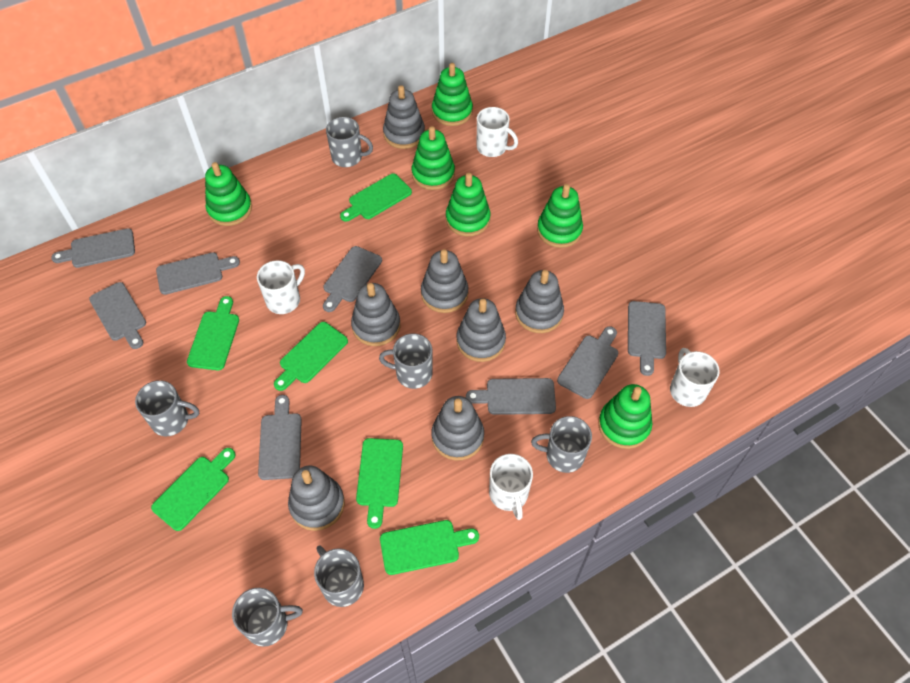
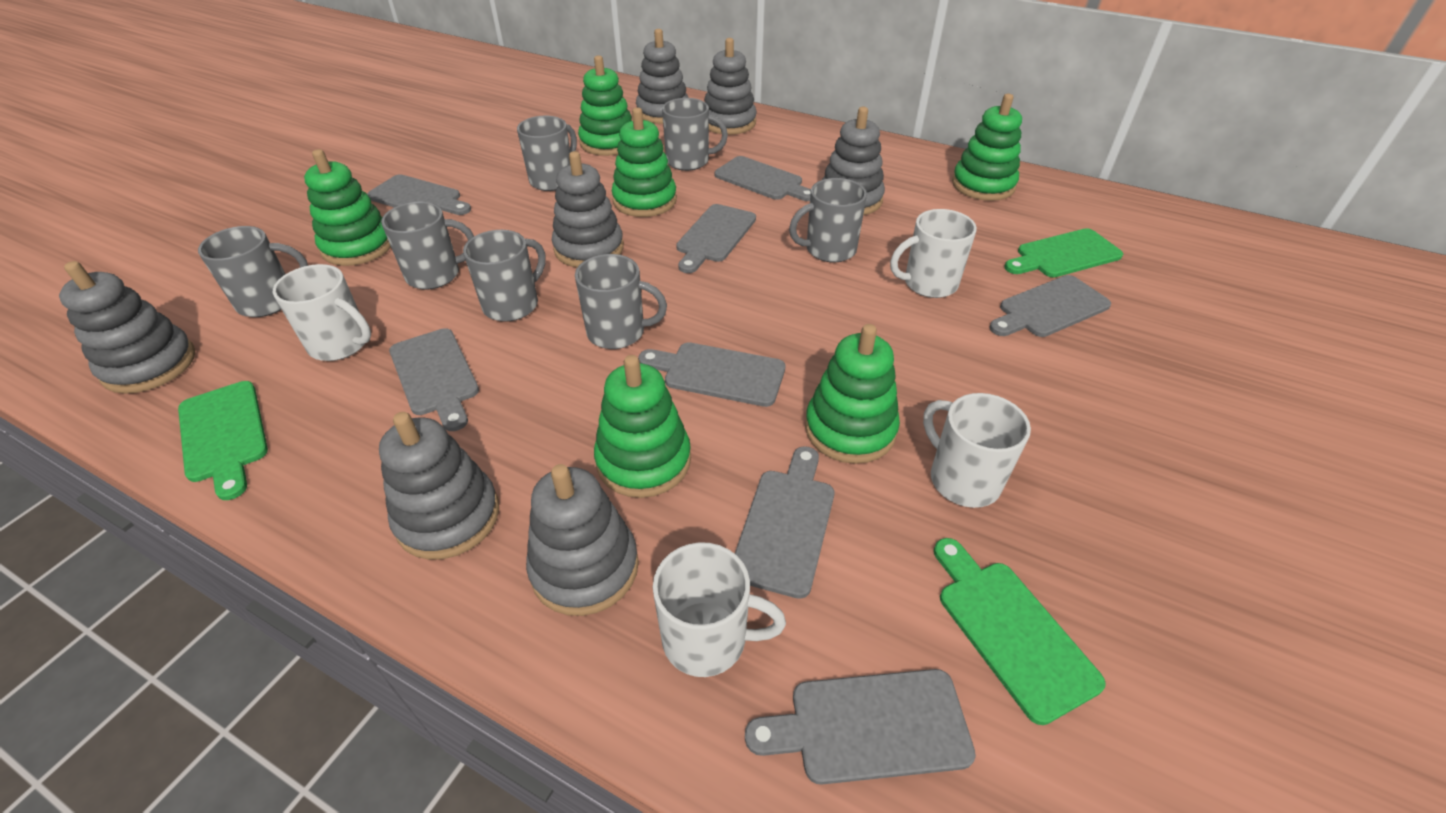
green cutting board: [151,448,236,531] [187,296,239,370] [274,322,348,391] [340,173,412,222] [356,438,403,529] [380,520,479,575] = 6 -> [178,381,268,500] [934,538,1106,725] [1004,228,1123,278] = 3
grey mug: [135,380,199,437] [232,588,303,647] [314,545,364,607] [326,117,373,167] [379,334,433,389] [531,416,592,473] = 6 -> [198,226,308,317] [381,202,474,290] [463,230,546,322] [517,116,577,191] [575,254,667,349] [662,98,728,171] [789,178,867,262] = 7

